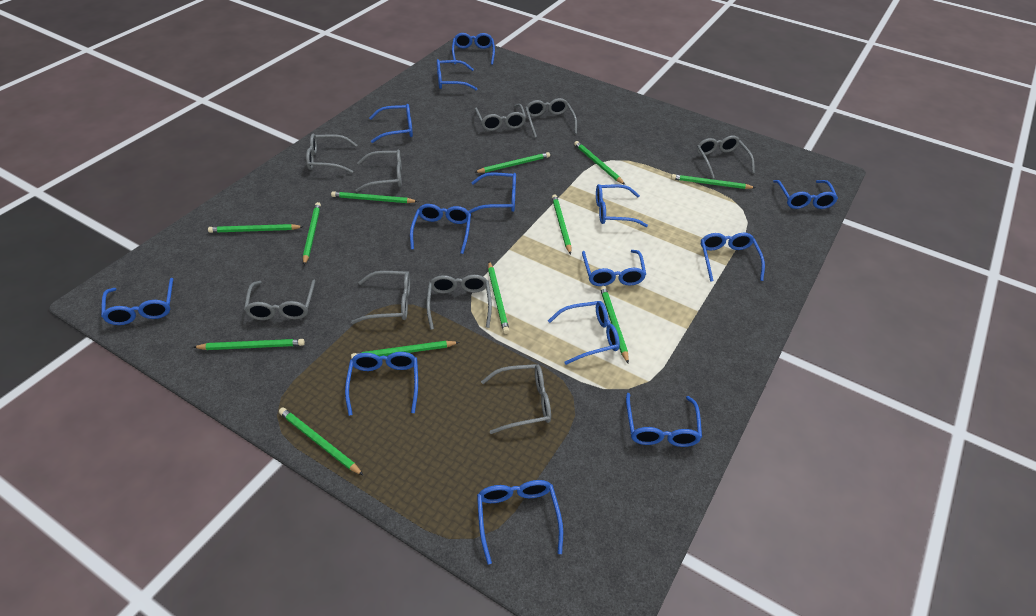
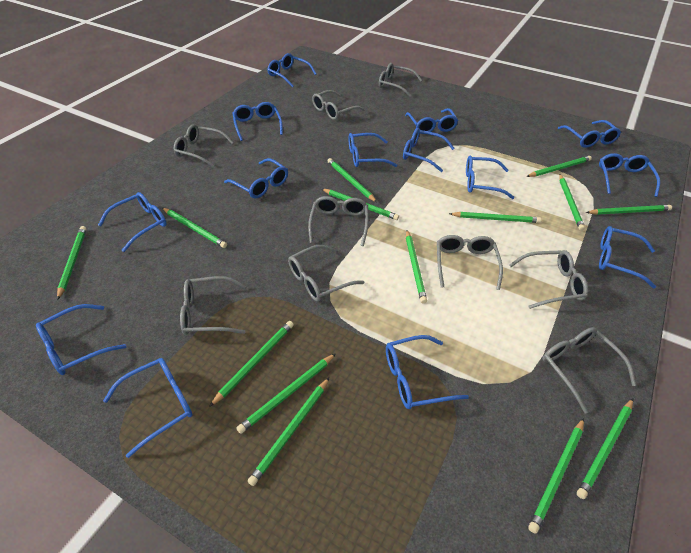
green pencil: [193,339,305,350] [208,224,304,233] [279,408,364,476] [303,202,321,265] [331,191,418,203] [351,341,460,359] [474,152,550,173] [488,261,510,334] [552,194,571,255] [574,141,625,185] [600,286,629,364] [671,174,755,189] = 12 -> [57,226,87,300] [163,208,227,248] [209,321,294,407] [237,354,336,434] [248,378,329,486] [322,189,399,220] [327,158,377,202] [406,230,427,304] [449,212,542,223] [526,156,592,177] [528,418,584,534] [559,174,585,231] [577,399,633,499] [586,205,672,215] = 14

